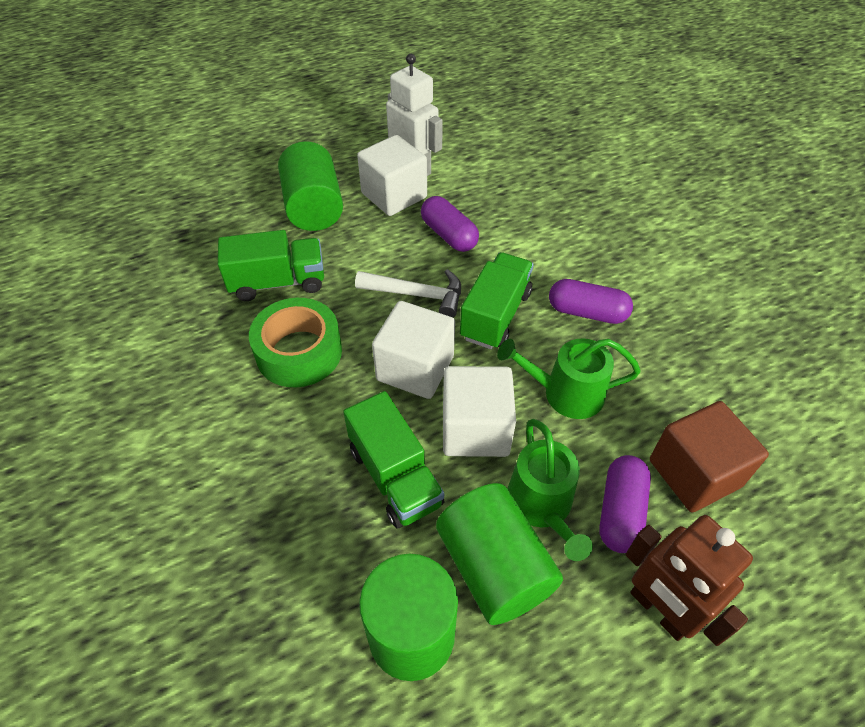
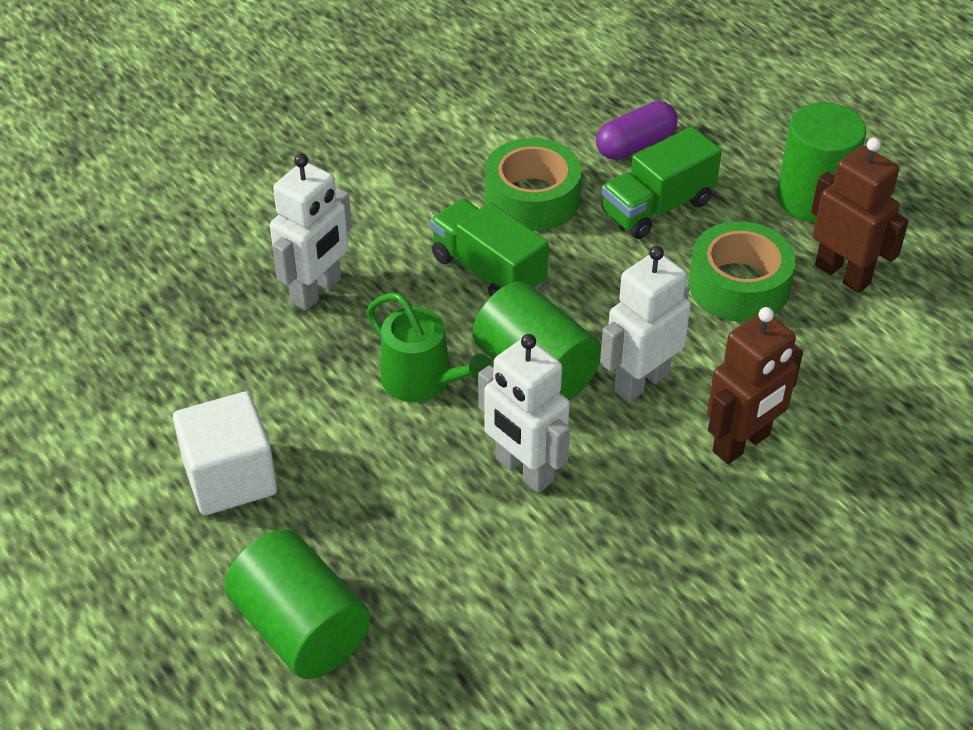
brown cube: [650,401,769,512] = 1 -> none = 0
brown robot: [626,515,753,646] = 1 -> [707,307,803,464] [811,138,909,293] = 2
green tape: [249,298,342,387] = 1 -> [485,138,582,231] [689,221,796,322] = 2
green truck: [218,230,324,301] [343,391,444,528] [460,252,534,349] = 3 -> [430,199,548,297] [602,127,722,239] = 2
green watering can: [497,339,641,419] [507,419,593,561] = 2 -> [367,293,492,402] = 1
purple capsule: [421,196,479,252] [549,279,633,324] [599,455,651,553] = 3 -> [596,101,678,160] = 1
white cube: [357,135,427,216] [372,301,455,399] [443,366,516,457] = 3 -> [173,391,277,515] = 1
white hammer: [355,269,461,318] = 1 -> none = 0
white robot: [386,54,443,176] = 1 -> [270,154,352,310] [478,334,570,493] [600,246,691,402] = 3

